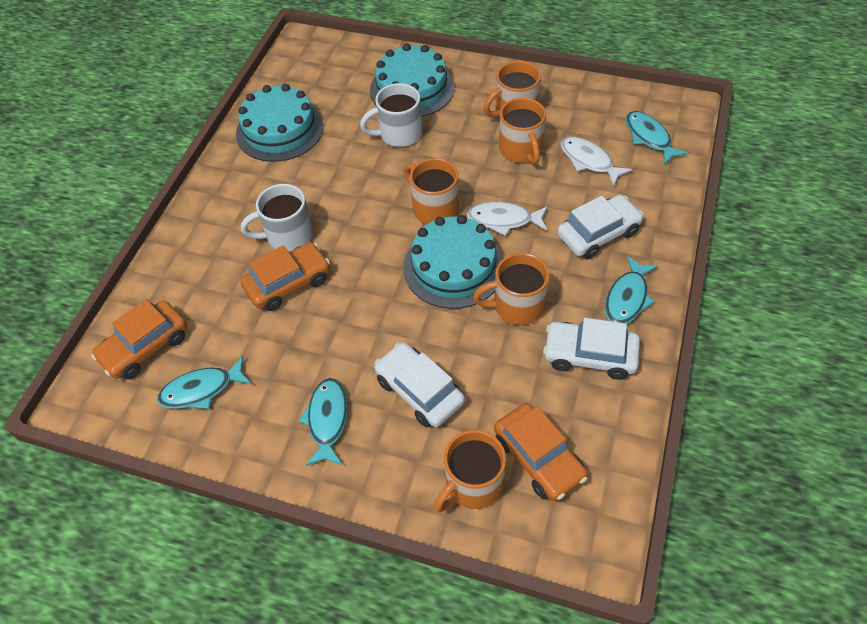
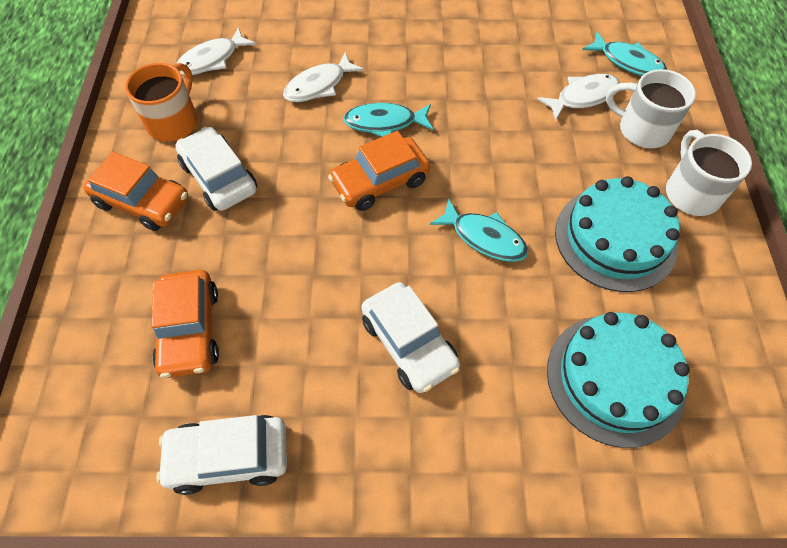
orange mug: [404,158,459,224] [434,430,506,512] [473,253,549,325] [483,61,541,118] [499,98,546,165] = 5 -> [125,63,198,142] = 1
turquoise cake: [236,84,324,162] [370,44,455,117] [404,215,503,309] = 3 -> [547,312,690,448] [555,176,680,292] = 2
turquoise fish: [157,356,252,409] [298,378,348,466] [605,256,658,324] [626,111,688,165] = 4 -> [343,103,433,137] [430,198,529,262] [582,32,667,76] = 3
white fish: [467,202,548,236] [560,136,632,186] = 2 -> [176,27,256,75] [283,53,364,102] [537,74,620,121] = 3

